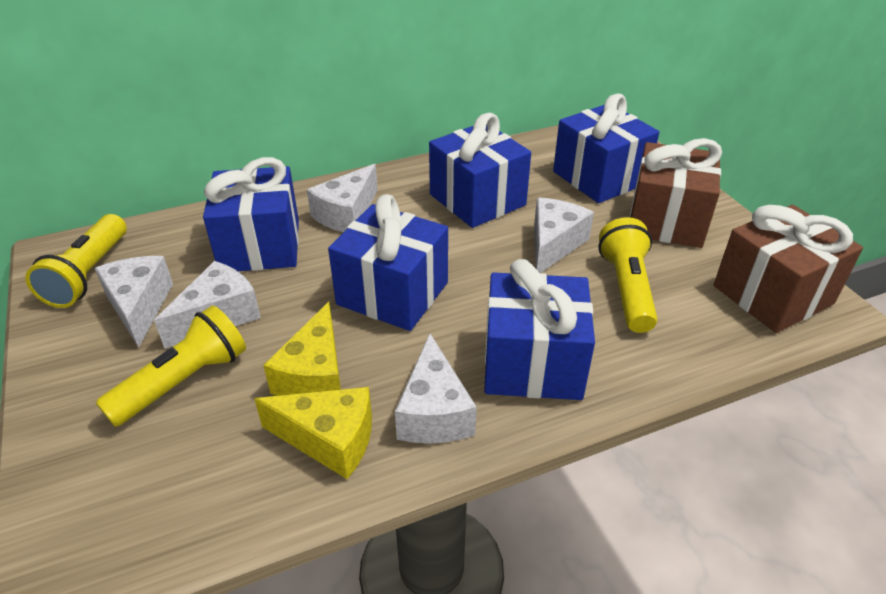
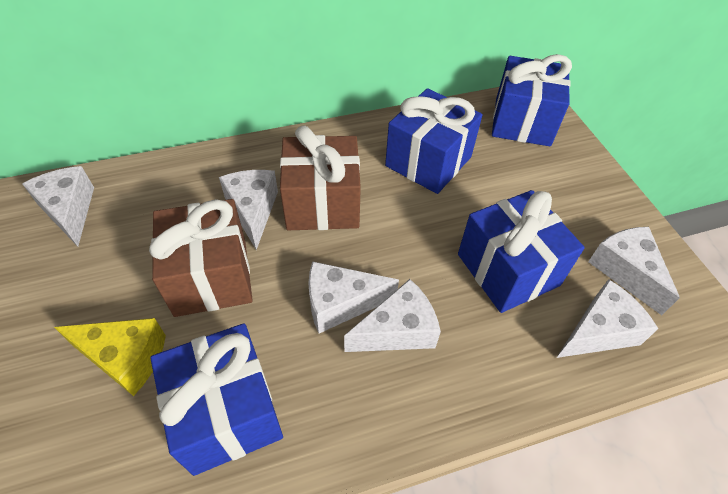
blue gift: [203,157,299,271] [328,194,448,331] [429,113,531,228] [484,259,595,400] [553,94,659,203] = 5 -> [150,323,283,476] [385,88,483,194] [458,190,585,313] [492,54,572,146] = 4
white cheese: [94,256,173,348] [154,261,261,349] [307,164,378,232] [395,334,477,444] [534,198,594,273] = 5 -> [23,166,94,246] [219,170,278,250] [308,261,399,333] [344,279,441,352] [557,279,658,358] [588,227,680,315] = 6
yellow cheese: [254,387,372,479] [263,302,341,396] = 2 -> [54,318,166,396] = 1
yellow flashlight: [25,214,127,308] [96,306,246,427] [598,217,658,333] = 3 -> none = 0

